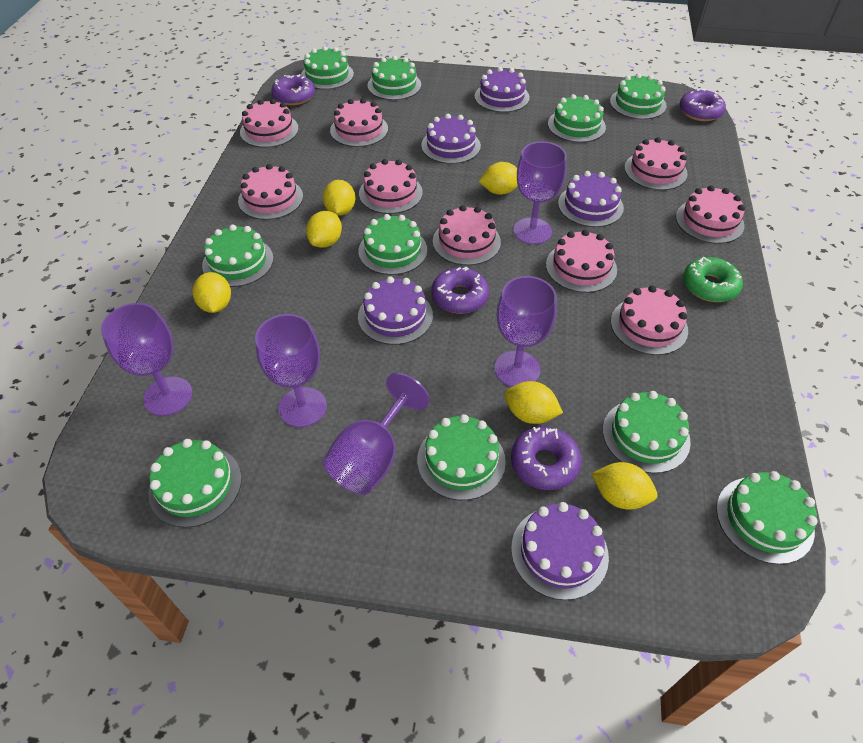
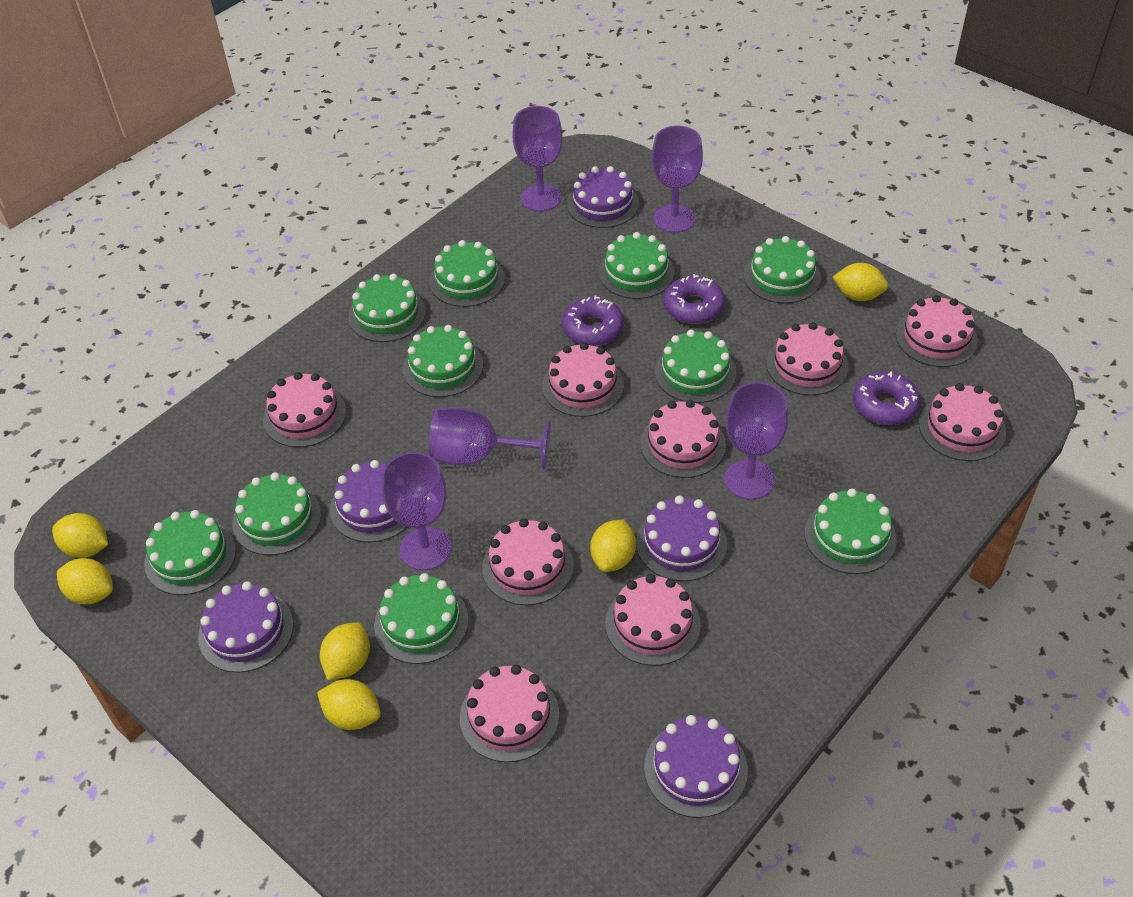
green donut: [683,257,743,302] = 1 -> none = 0
purple donut: [271,74,315,105] [431,267,489,314] [511,426,582,490] [679,88,726,121] = 4 -> [562,295,624,346] [664,274,725,324] [853,371,920,425] = 3

